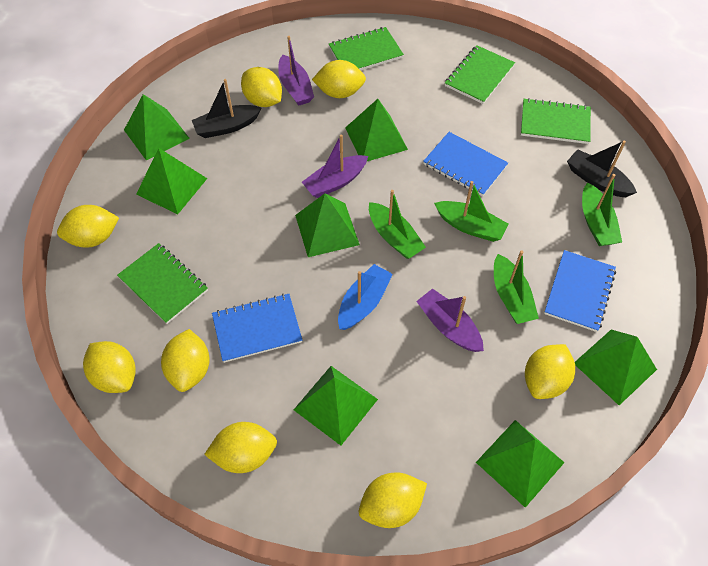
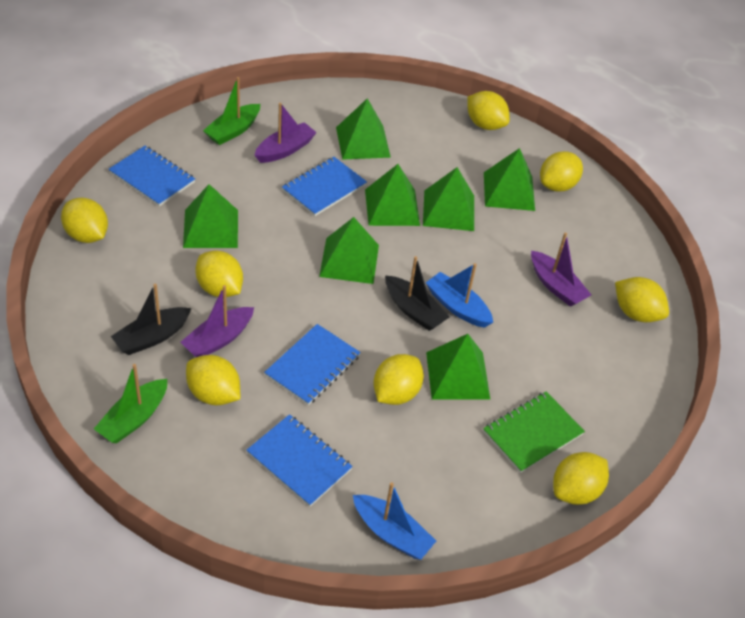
blue boat: [338,264,393,330] = 1 -> [353,482,436,560] [426,263,493,328] = 2
blue notebook: [212,294,302,363] [423,132,508,196] [544,250,616,332] = 3 -> [109,146,195,207] [247,414,353,507] [264,324,361,405] [282,157,367,216] = 4
green boat: [369,190,426,259] [434,181,509,242] [494,250,539,324] [582,174,622,246] = 4 -> [94,364,167,444] [203,77,260,145] = 2
green notebook: [117,243,208,324] [329,27,404,70] [445,45,515,104] [521,98,591,144] = 4 -> [483,391,585,473] = 1

